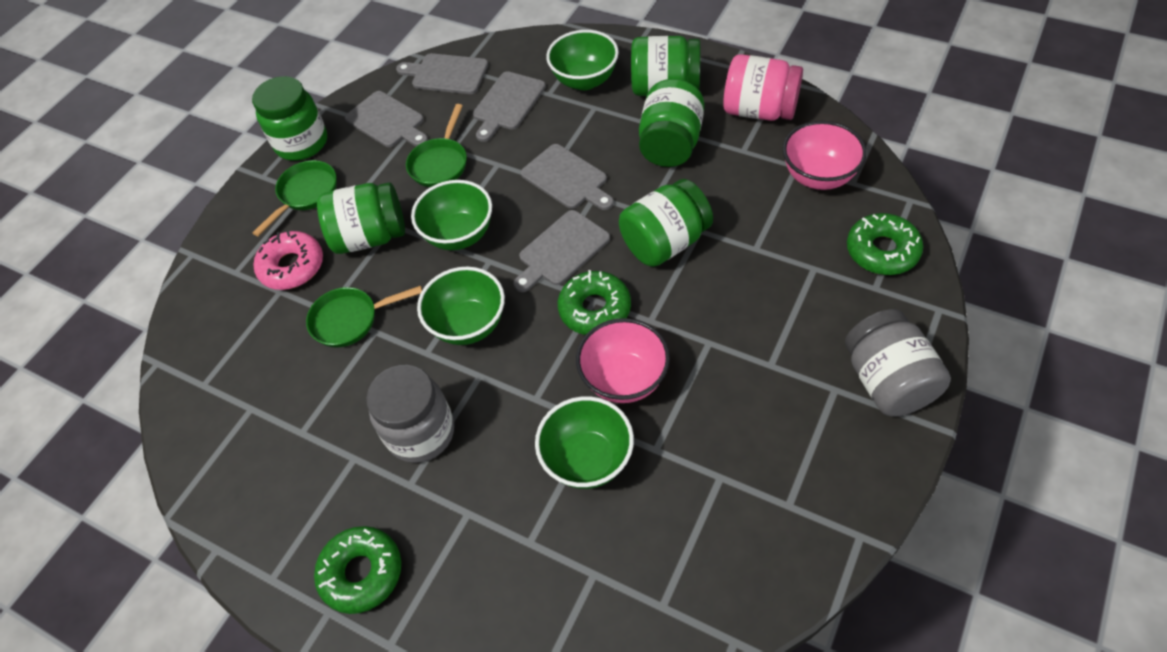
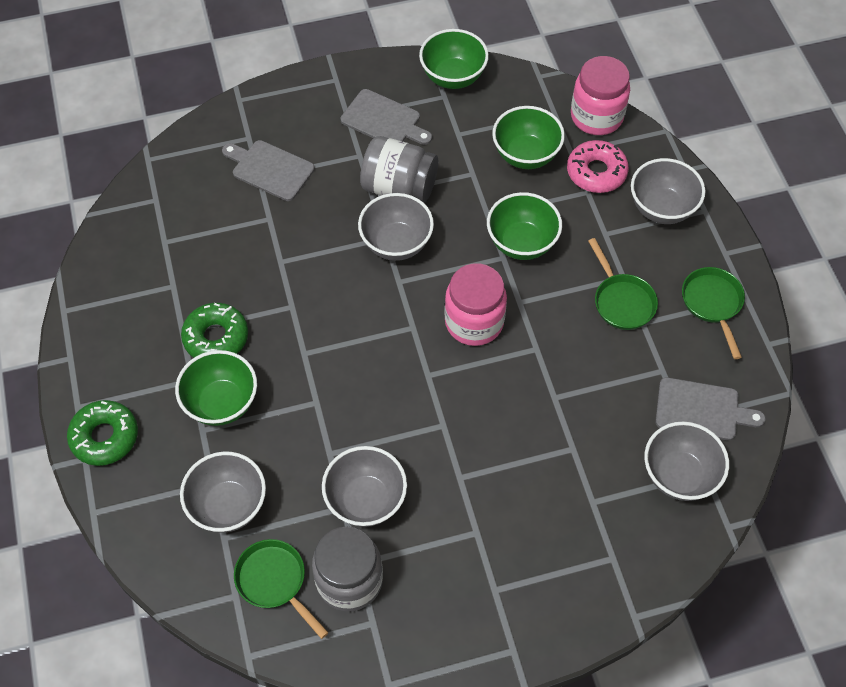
green donut: [314,526,401,614] [558,270,631,335] [847,213,923,275] = 3 -> [67,400,138,466] [181,303,248,358] = 2
green jar: [252,76,327,161] [317,182,405,254] [619,179,713,267] [631,36,700,96] [639,79,704,167] = 5 -> none = 0
grey bowl: none = 0 -> [180,452,266,533] [322,446,407,527] [358,193,434,261] [631,158,706,224] [644,421,729,501] = 5
grey cutting board: [345,91,428,147] [396,53,488,94] [473,71,546,142] [513,210,610,292] [521,144,614,210] = 5 -> [222,140,315,201] [341,89,432,145] [655,377,765,440] = 3
pink bowl: [576,318,670,403] [783,121,867,190] = 2 -> none = 0
pink jar: [723,54,803,121] = 1 -> [444,263,507,346] [571,56,630,135] = 2

